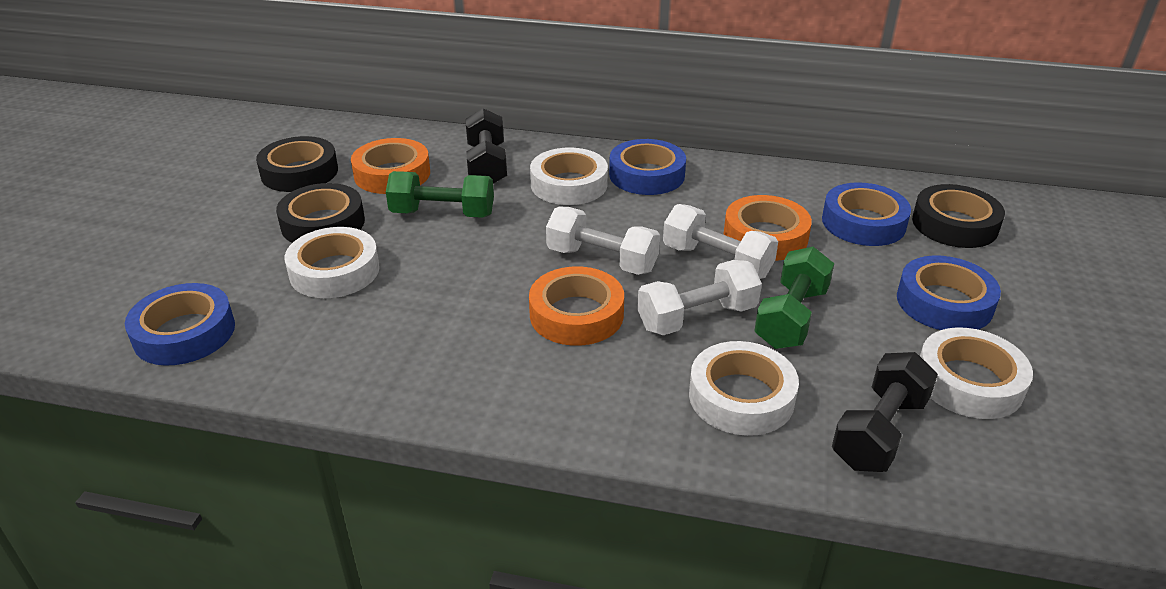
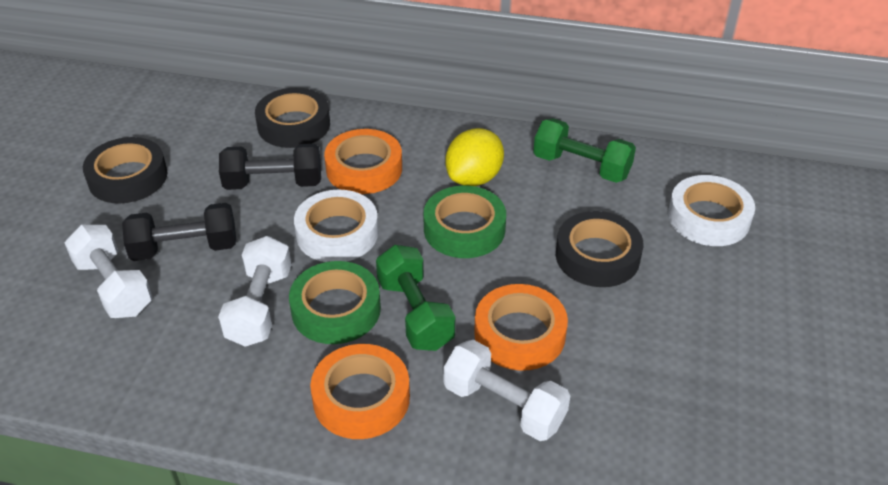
blue tape: [125,283,235,366] [609,139,686,195] [822,182,911,246] [897,256,1001,330] = 4 -> none = 0
green tape: none = 0 -> [289,261,381,344] [423,186,506,258] = 2
white tape: [285,227,380,298] [530,148,608,205] [689,341,799,436] [920,327,1033,419] = 4 -> [294,189,378,262] [668,175,755,246] = 2
yellow lemon: none = 0 -> [446,128,504,186] = 1

